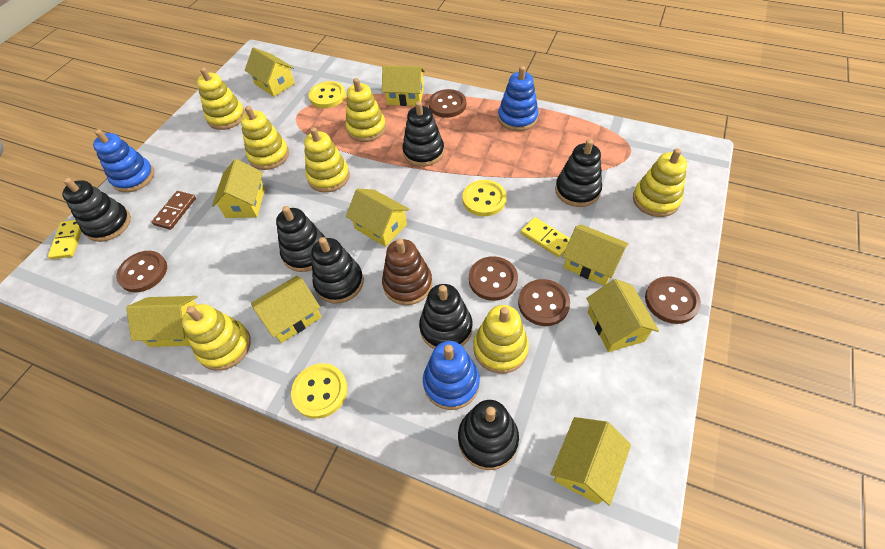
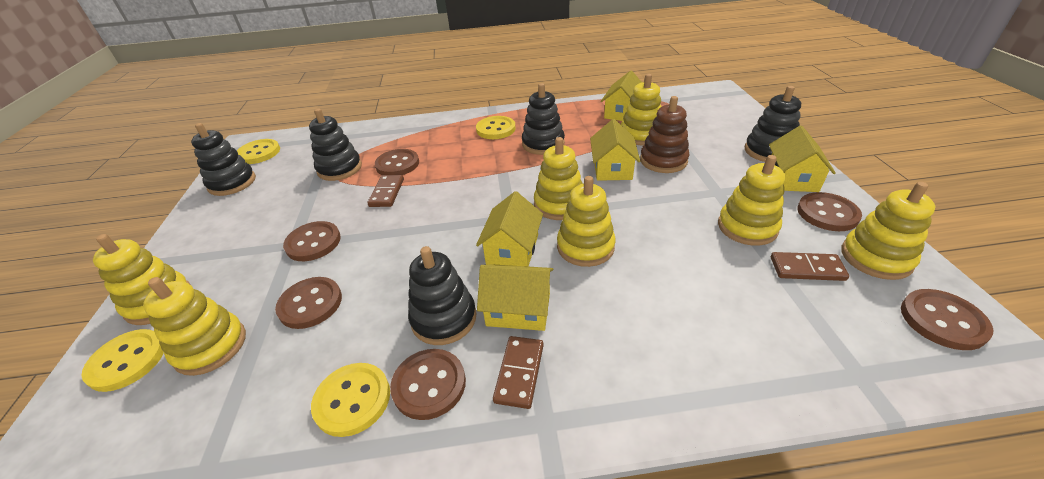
black stacking toy: [62,178,131,242] [276,206,325,272] [311,237,364,303] [402,101,444,167] [419,284,472,349] [458,400,519,470] [555,139,602,207] = 7 -> [191,123,256,196] [309,108,362,181] [408,246,477,345] [522,83,565,155] [745,86,801,162] = 5
blue stacking toy: [93,129,154,193] [423,341,480,410] [498,66,539,131] = 3 -> none = 0
brown button: [116,251,167,293] [429,89,466,118] [469,256,518,301] [518,279,570,326] [645,276,701,324] = 5 -> [275,277,342,329] [283,221,341,261] [375,149,419,175] [390,349,466,420] [797,192,862,231] [901,289,993,350] = 6
brown domino: [152,191,196,230] = 1 -> [367,175,404,207] [493,336,543,409] [771,252,849,281] = 3
yellow button: [291,363,348,419] [308,81,346,108] [462,180,506,216] = 3 -> [82,329,164,392] [237,139,280,164] [311,363,390,437] [476,116,516,139] = 4
yellow domino: [48,220,82,259] [521,217,570,257] = 2 -> none = 0
yellow house: [126,296,198,347] [212,159,265,218] [245,47,295,97] [251,276,321,343] [346,188,409,247] [382,65,425,106] [551,417,631,506] [562,224,629,286] [586,279,659,352] = 9 -> [476,191,543,266] [477,264,553,331] [590,119,640,181] [601,71,642,121] [769,126,836,192] = 5

